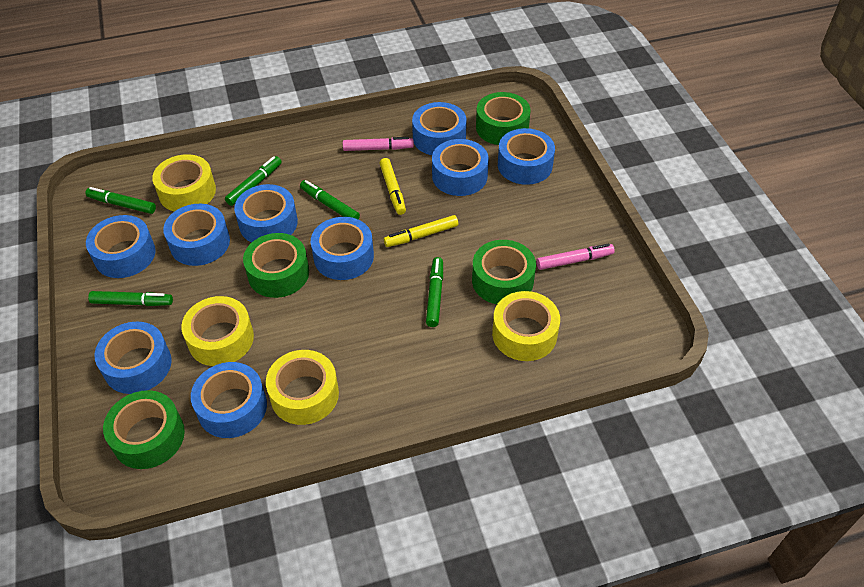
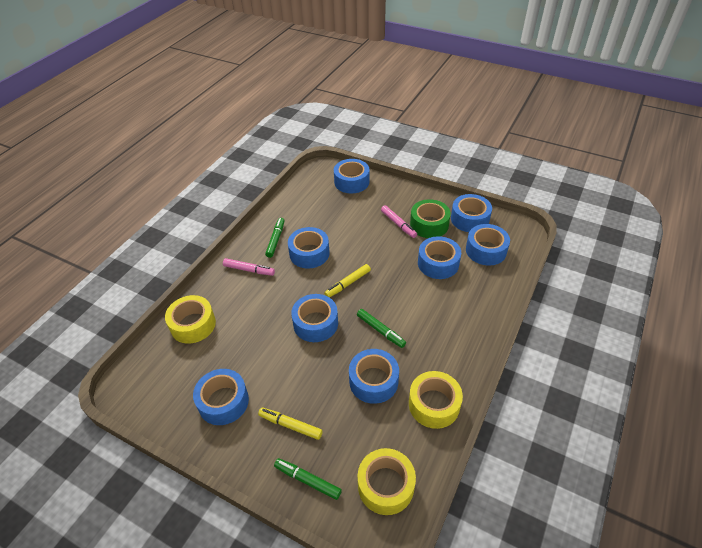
blue tape: [86,215,156,278] [94,322,172,394] [163,204,230,266] [191,362,267,438] [234,184,298,242] [311,217,374,280] [412,102,467,155] [432,139,489,196] [498,128,555,185] = 9 -> [193,369,249,425] [288,227,330,269] [291,294,338,342] [334,159,370,193] [349,349,399,404] [418,236,461,279] [451,194,492,232] [466,224,510,266] = 8
green marker: [85,187,156,214] [88,291,173,306] [225,156,282,206] [300,180,360,219] [426,257,443,327] = 5 -> [265,218,285,258] [274,458,342,500] [357,309,406,348] = 3
green tape: [103,390,185,469] [243,233,309,298] [472,240,536,304] [476,92,531,145] = 4 -> [410,199,451,238] = 1
yellow tape: [152,154,216,212] [181,296,254,366] [266,350,339,425] [492,291,560,361] = 4 -> [165,295,216,344] [358,448,416,515] [409,371,463,429] = 3

